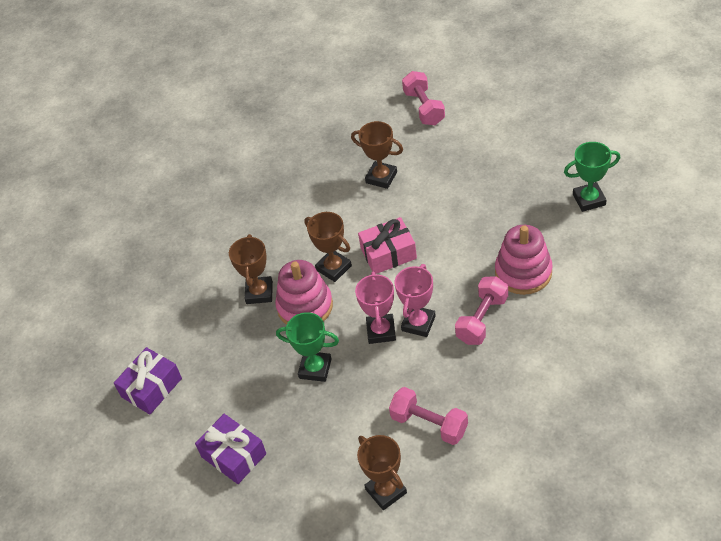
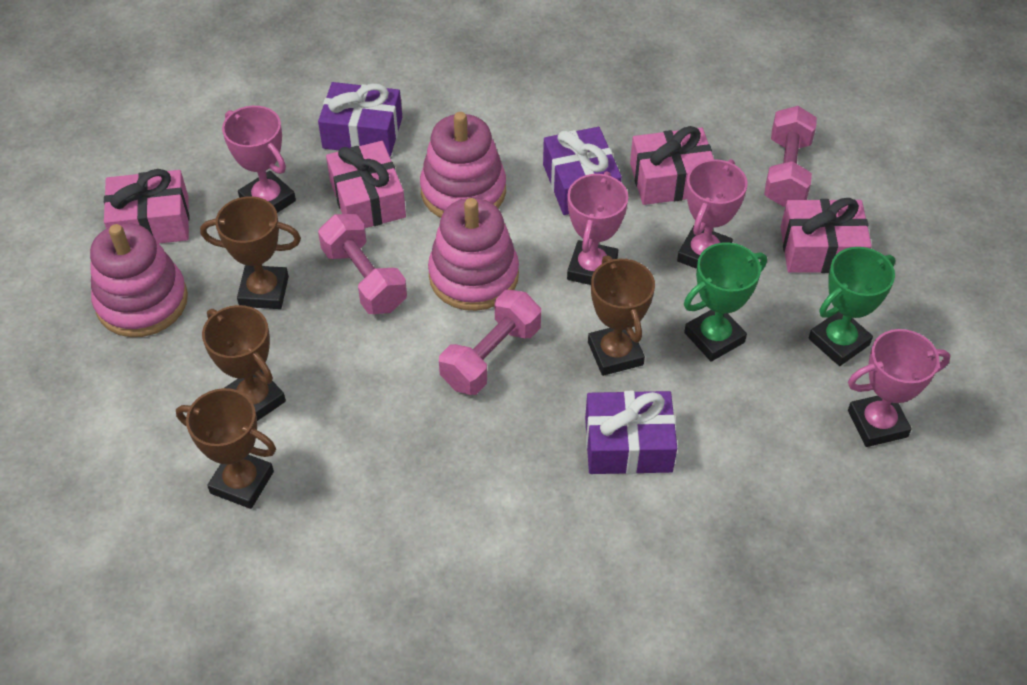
pink gift: [358,217,417,274] = 1 -> [104,169,189,243] [326,141,406,228] [630,126,714,205] [781,198,872,273] = 4
pink stacking toy: [275,260,333,325] [495,225,553,295] = 2 -> [90,223,188,337] [420,112,506,218] [428,198,519,311] = 3
pink trophy: [355,271,396,344] [395,264,436,337] = 2 -> [222,106,296,213] [567,171,628,285] [677,159,748,269] [848,329,951,447] = 4
purple gift: [114,347,182,414] [195,414,266,484] = 2 -> [318,82,402,156] [543,127,622,215] [585,391,677,474] = 3

